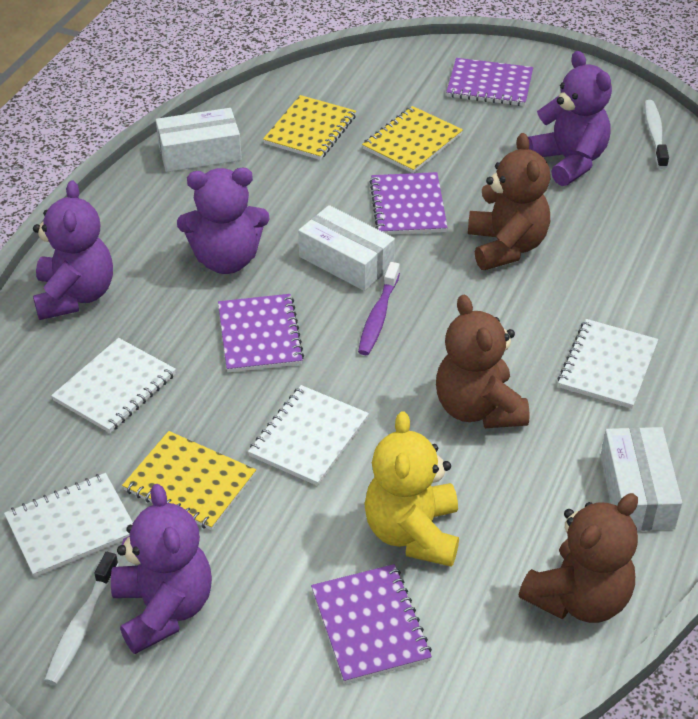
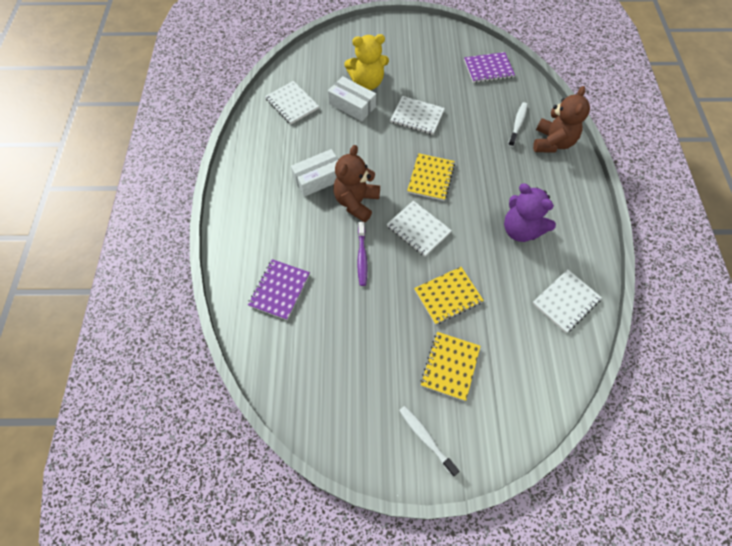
brown teddy bear: [436,295,530,428] [468,133,550,270] [519,493,638,623] = 3 -> [333,145,380,223] [533,86,590,153] = 2
purple notebook: [218,294,304,373] [311,564,432,684] [369,172,448,235] [446,58,533,106] = 4 -> [248,259,310,320] [464,52,515,83] = 2
purple teddy bear: [33,180,113,320] [111,484,212,654] [177,168,270,274] [528,51,612,186] = 4 -> [504,183,556,242] = 1
white box: [156,108,242,172] [298,205,395,291] [601,427,682,531] = 3 -> [291,149,339,197] [328,76,376,121] = 2

